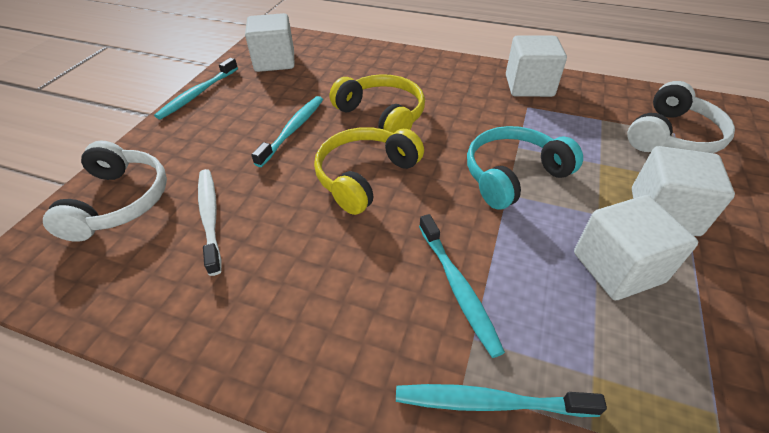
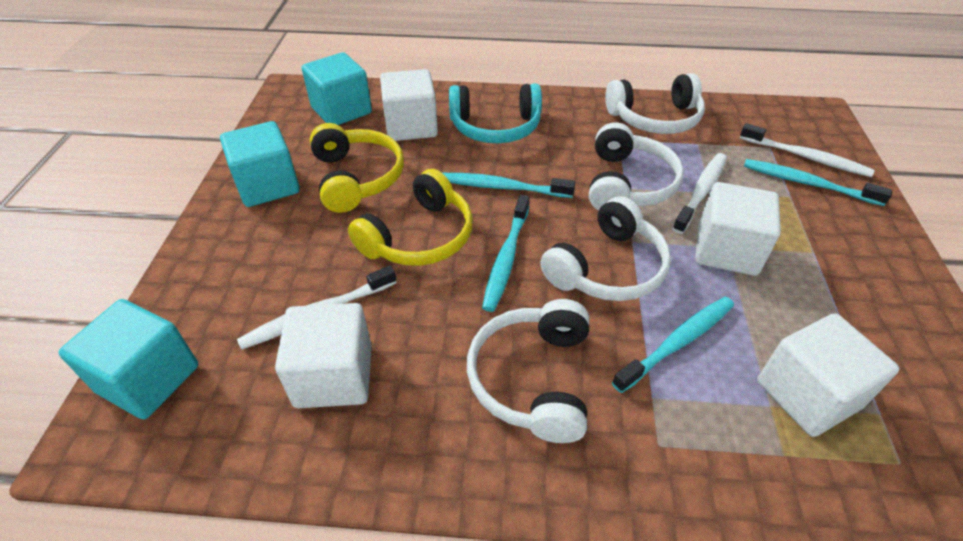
turquoise cube: none = 0 -> [59,299,198,419] [220,121,300,207] [302,52,372,125] = 3
white headphones: [43,141,167,242] [627,81,735,153] = 2 -> [467,299,589,443] [540,196,671,301] [589,122,684,211] [605,73,705,134] = 4
white toothbrush: [198,169,222,276] = 1 -> [237,265,397,350] [672,153,727,234] [740,123,875,177] = 3

